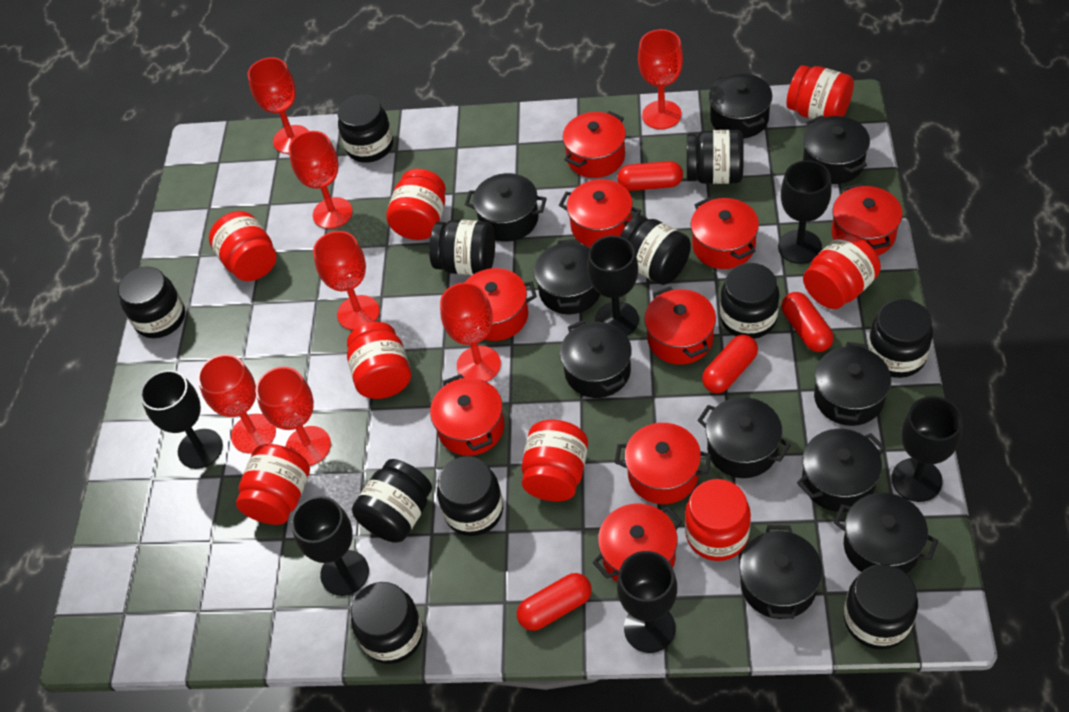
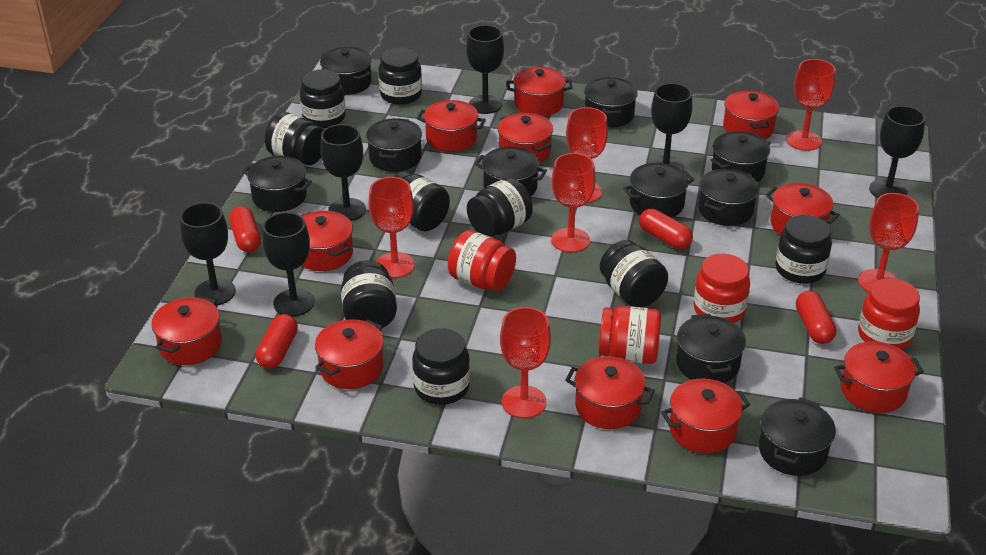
black jar: [118,266,185,338] [338,94,393,163] [351,582,423,664] [352,459,432,543] [429,219,495,275] [437,456,503,536] [620,216,691,285] [687,130,744,184] [720,263,780,339] [844,564,918,650] [868,299,933,378] = 11 -> [265,112,324,165] [300,70,346,128] [341,260,397,327] [379,47,422,105] [395,172,450,231] [412,328,470,405] [467,178,533,237] [600,240,668,307] [775,215,832,284] = 9
red goblet: [198,354,276,453] [248,57,309,154] [256,366,331,466] [288,131,353,229] [313,231,380,330] [440,282,501,382] [638,29,683,129] = 7 -> [369,177,415,278] [500,307,551,418] [551,153,596,253] [566,107,608,203] [786,59,836,151] [858,193,919,292] = 6
red jar: [209,211,276,281] [236,444,310,525] [347,322,411,399] [386,169,446,240] [521,420,588,501] [685,479,751,561] [786,65,854,120] [803,234,881,309] = 8 -> [448,230,516,291] [599,306,661,364] [693,254,750,323] [858,278,920,350] = 4
red pot: [430,374,505,456] [465,268,537,341] [559,179,641,247] [563,111,626,178] [592,504,683,582] [615,423,711,504] [644,287,716,365] [690,197,759,269] [832,183,903,256] = 9 -> [151,296,222,365] [301,211,353,271] [315,319,384,389] [417,100,486,152] [498,113,553,163] [507,67,573,116] [565,356,655,429] [661,379,751,453] [723,91,779,139] [766,183,840,235] [834,341,924,413] = 11

